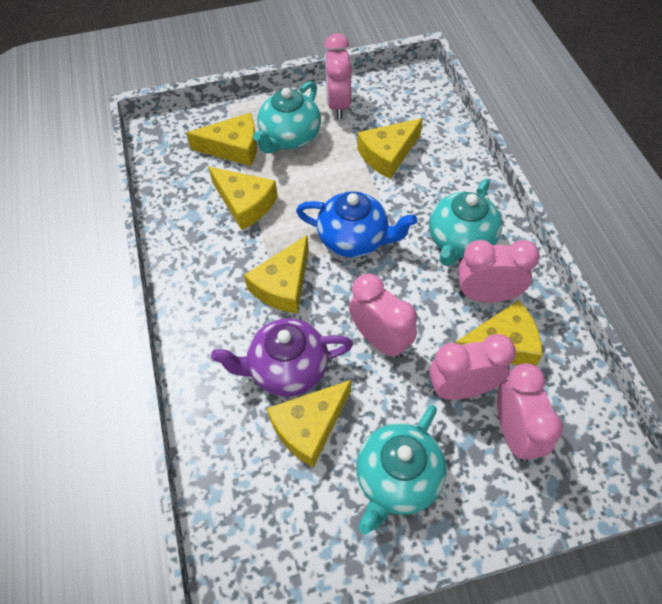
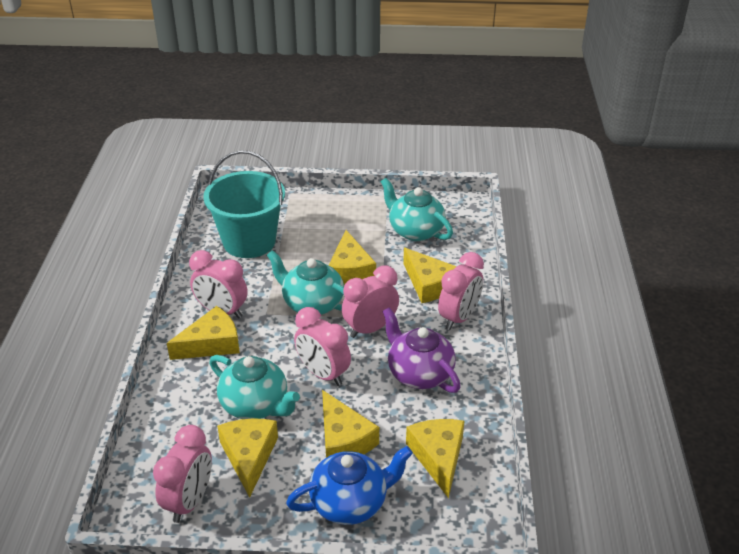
turquoise bucket: none = 0 -> [203,150,285,258] = 1

